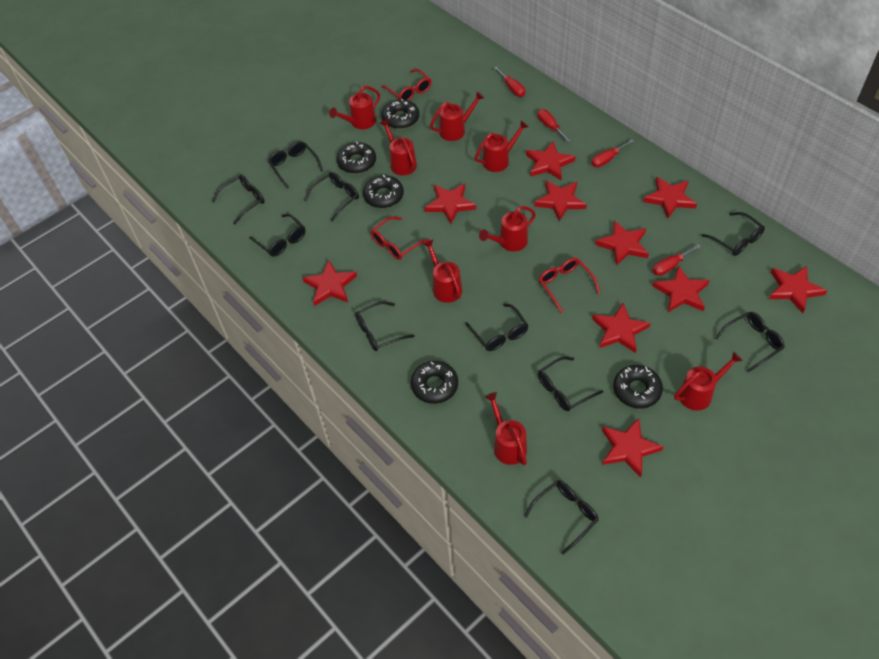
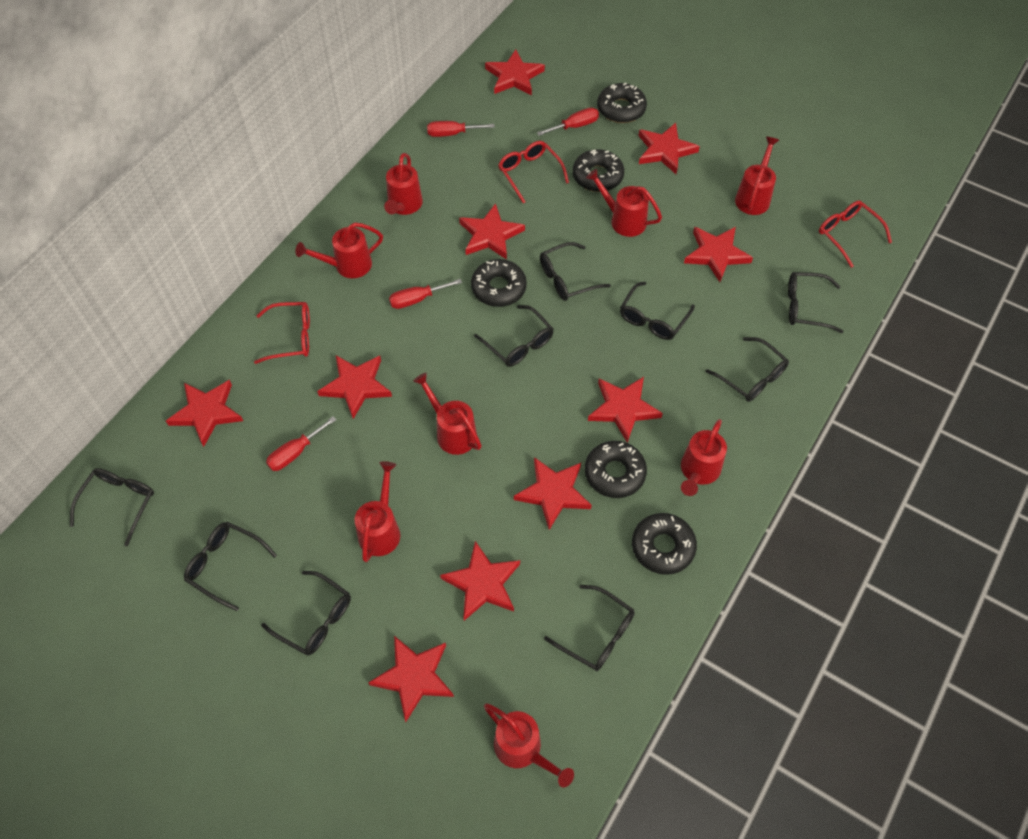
black glasses: [212,175,265,225] [249,214,305,257] [268,141,323,188] [304,172,359,222] [355,301,415,351] [465,303,528,351] [524,480,599,555] [538,357,603,411] [702,212,765,256] [715,312,785,373] = 10 -> [70,468,154,546] [184,522,277,611] [261,571,351,656] [474,305,553,367] [540,242,611,301] [544,585,635,671] [620,282,695,340] [705,337,789,402] [788,272,844,333] = 9

